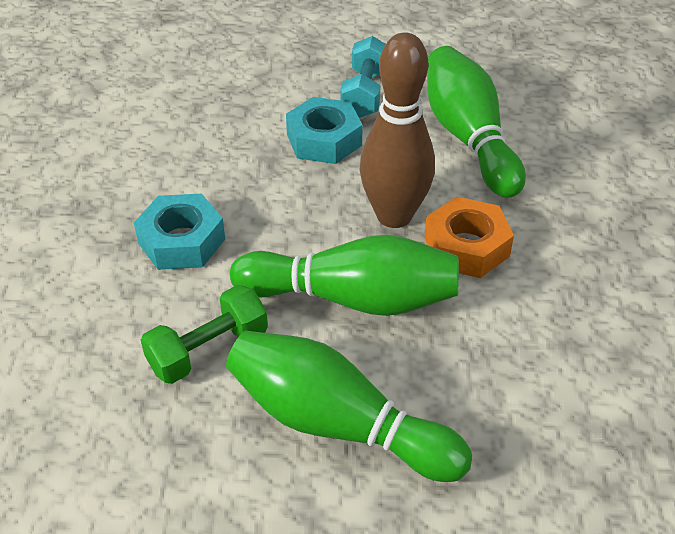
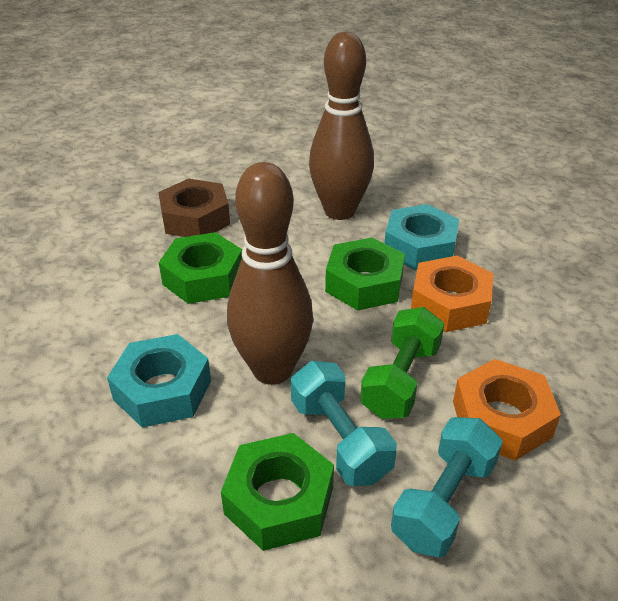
brown bowling pin: [360,32,435,228] = 1 -> [227,162,313,385] [309,32,374,220] = 2
brown nut: none = 0 -> [158,179,230,237] = 1
green bowling pin: [226,331,472,482] [230,235,459,316] [427,46,526,198] = 3 -> none = 0
green nut: none = 0 -> [159,232,242,304] [221,433,334,551] [325,238,405,310] = 3
orange nut: [424,197,514,278] = 1 -> [411,256,493,332] [453,359,561,461] = 2
turquoise dumbbell: [340,36,386,118] = 1 -> [291,361,397,486] [391,417,503,557] = 2

